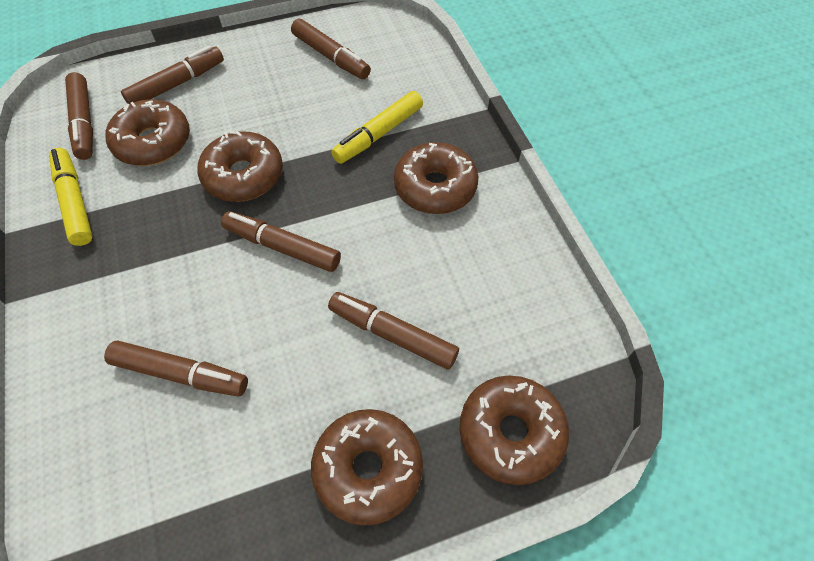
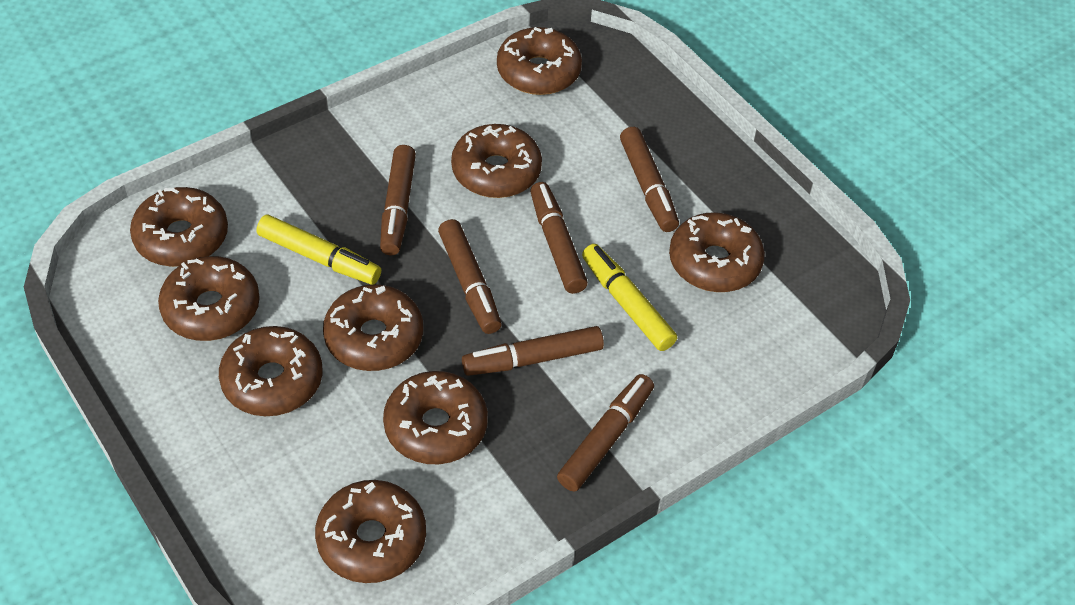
brown donut: [106,99,190,166] [197,131,283,202] [311,409,423,526] [394,142,478,214] [460,375,569,485] = 5 -> [130,187,228,267] [158,256,260,341] [219,326,323,416] [315,480,426,583] [323,284,423,371] [383,371,488,464] [451,124,542,198] [497,27,582,95] [669,212,765,292] = 9

